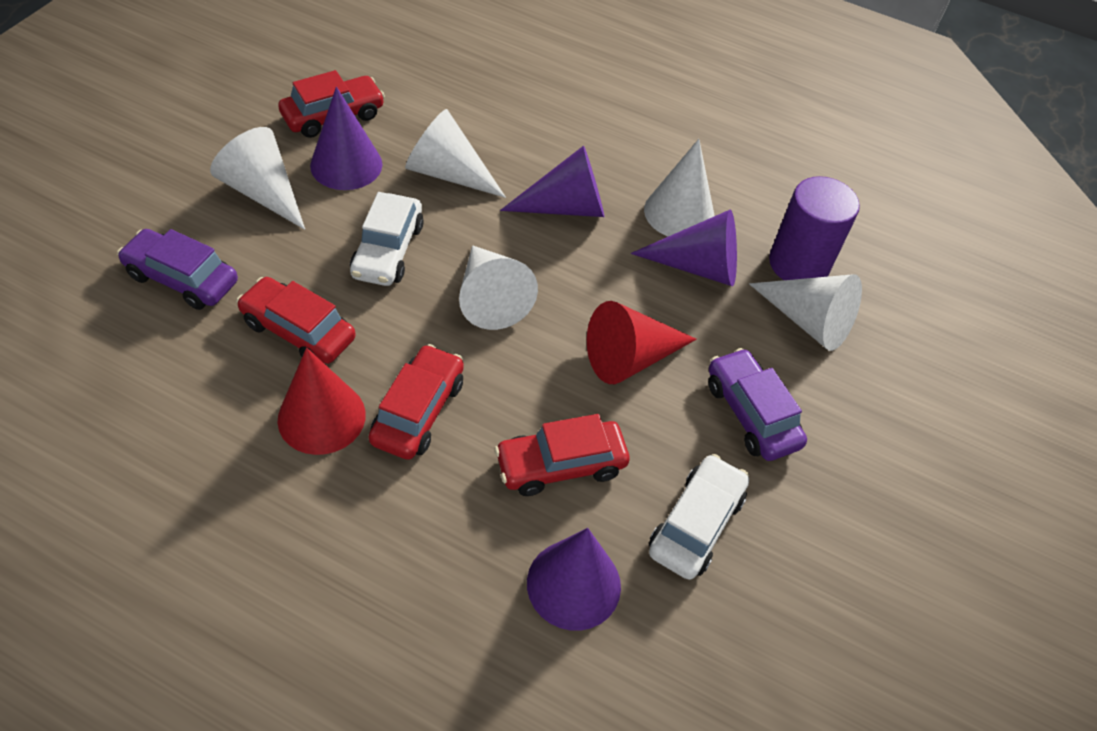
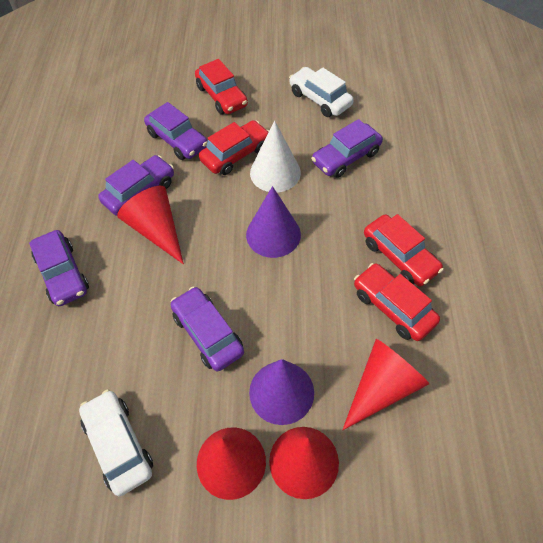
purple car: [117,229,238,310] [708,348,807,461] = 2 -> [29,230,89,306] [98,155,174,216] [144,102,208,160] [171,286,244,371] [311,119,383,178] = 5
purple cone: [310,87,382,190] [500,145,604,217] [527,528,621,631] [631,209,737,286] = 4 -> [246,186,301,258] [249,359,314,425] = 2
purple cylinder: [769,176,860,280] = 1 -> none = 0
red cone: [277,348,366,455] [587,301,697,384] = 2 -> [117,186,184,264] [197,427,266,500] [269,427,339,499] [343,339,429,430] = 4
white cone: [210,127,305,230] [405,109,506,198] [459,245,538,330] [644,139,715,236] [749,274,862,351] = 5 -> [250,121,301,192] = 1

